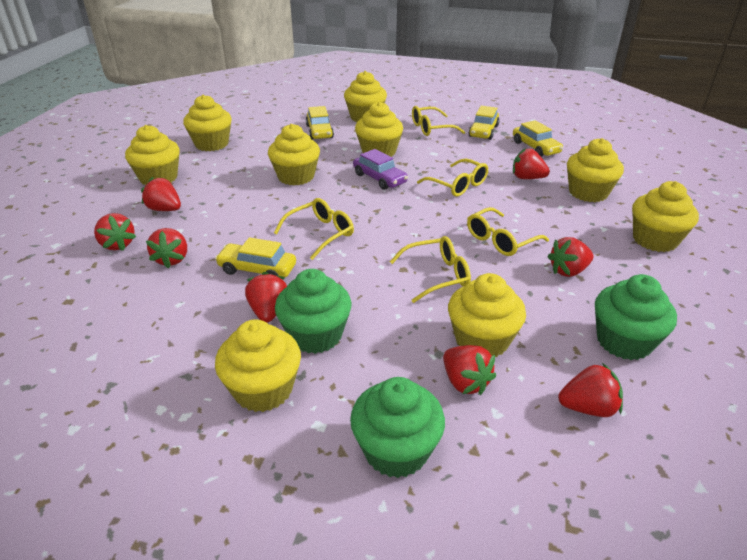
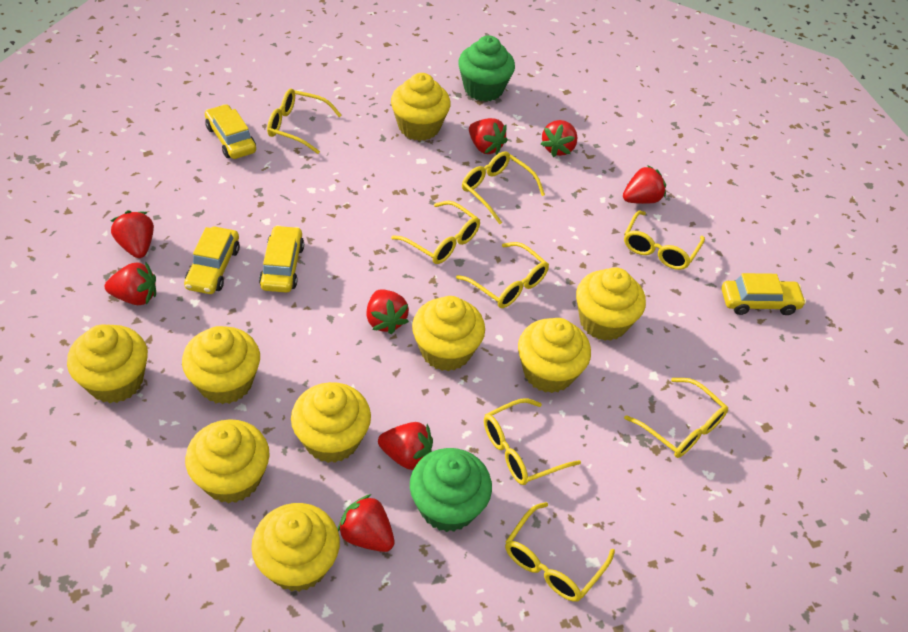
green cupcake: [275,269,351,354] [350,377,445,478] [595,274,677,360] = 3 -> [410,448,492,532] [458,35,515,102] = 2
purple car: [353,149,408,190] = 1 -> none = 0
yellow glasses: [274,198,354,260] [390,236,471,303] [412,106,465,136] [417,159,488,196] [467,207,549,256] = 5 -> [267,89,342,154] [391,201,480,264] [456,242,549,308] [462,151,545,224] [484,398,581,485] [505,502,615,602] [624,211,705,270] [624,378,728,458] = 8

